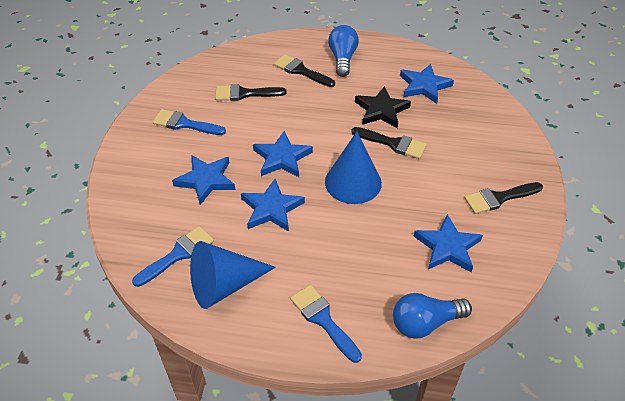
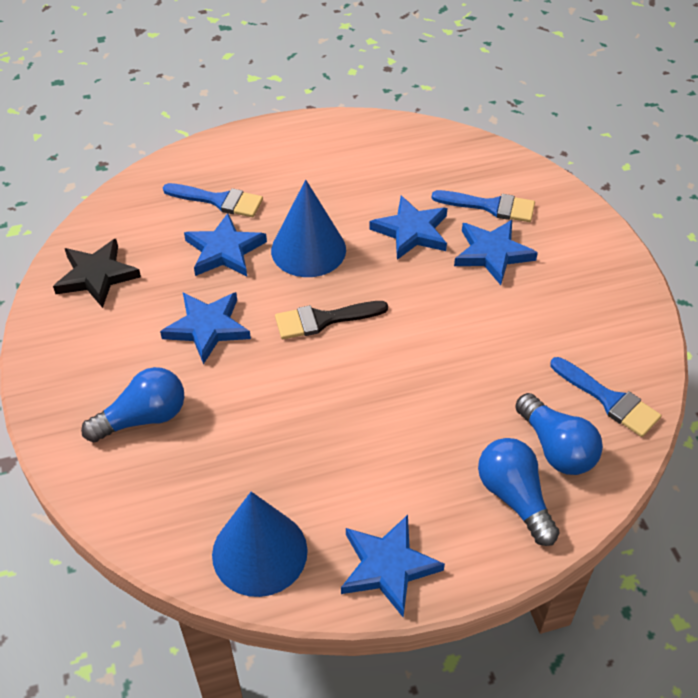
black brush: [215,84,287,101] [274,54,335,87] [351,127,427,159] [464,182,543,214] = 4 -> [275,301,388,339] = 1
blue light bulb: [328,25,359,77] [393,293,472,339] = 2 -> [81,367,185,442] [478,438,559,546] [515,393,603,475] = 3

